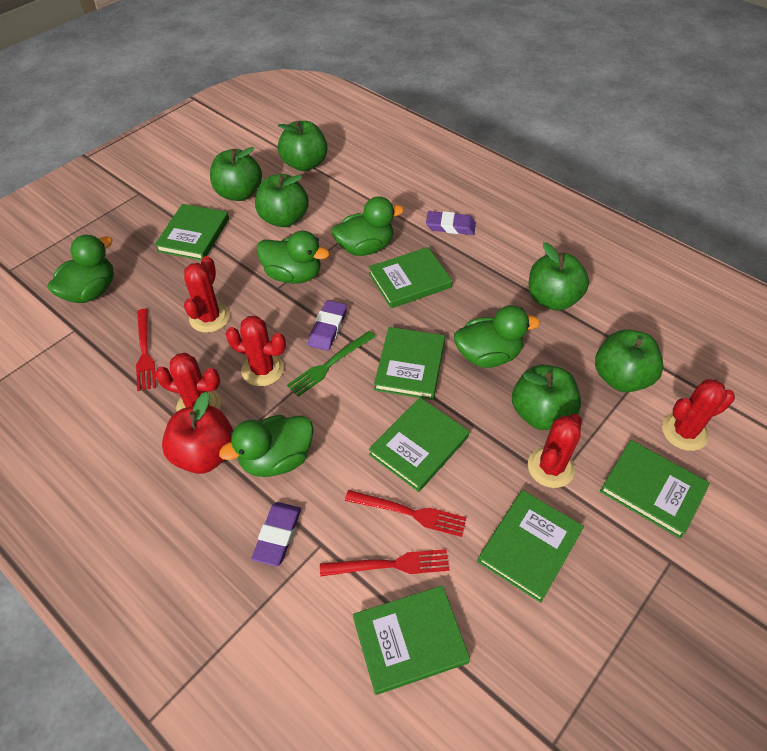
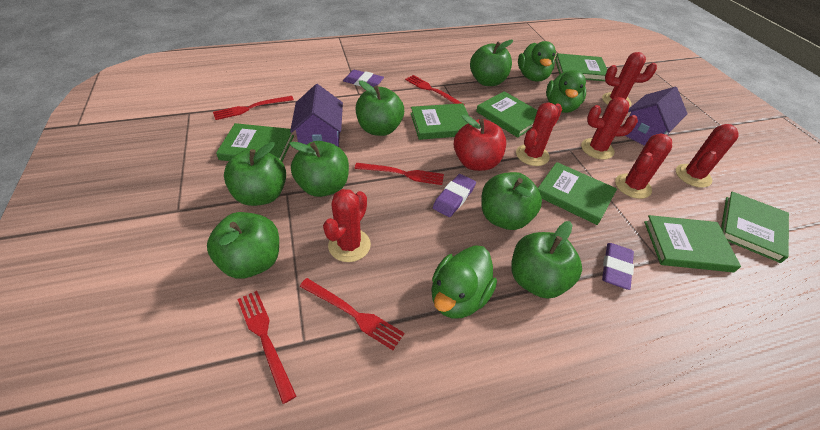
green apple: [210,147,262,201] [255,174,309,227] [278,121,328,171] [512,365,581,430] [529,242,589,311] [595,329,664,392] = 6 -> [207,212,279,279] [224,142,286,206] [289,141,349,197] [356,81,404,136] [470,40,513,86] [481,172,542,230] [511,221,582,299] = 7
green duck: [47,235,114,303] [219,415,314,477] [257,230,330,284] [332,196,404,256] [454,305,540,368] = 5 -> [431,245,497,318] [518,41,556,82] [546,70,586,113] = 3
green fork: [287,331,376,397] = 1 -> none = 0
purple house: none = 0 -> [290,84,343,147] [625,87,688,146] = 2
red cactus: [155,353,221,411] [184,256,230,333] [226,316,286,386] [528,414,582,488] [662,379,735,451] = 5 -> [323,189,371,262] [516,103,562,166] [581,97,638,159] [602,52,657,107] [615,133,672,199] [676,124,739,188] = 6
red fork: [136,309,156,391] [320,549,449,577] [345,490,467,537] = 3 -> [213,96,294,120] [237,291,296,404] [299,278,405,350] [355,163,444,185] [405,75,465,105] = 5

